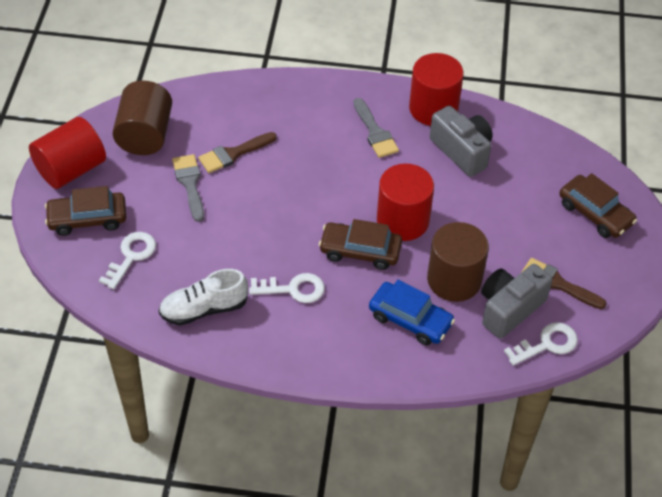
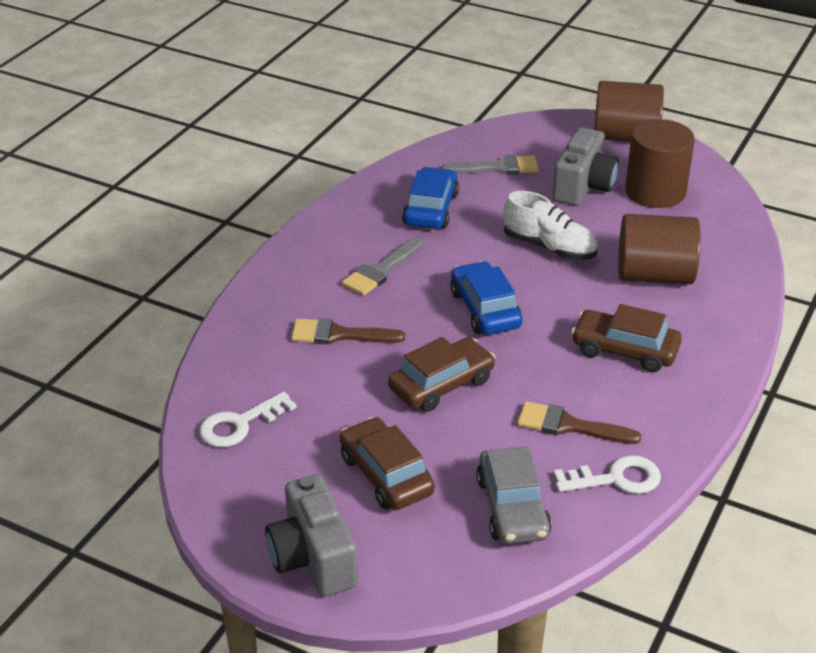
blue car: [369,280,455,346] = 1 -> [402,167,459,229] [450,261,522,335] = 2
brown cylinder: [112,80,172,155] [427,222,489,302] = 2 -> [594,81,664,142] [618,214,701,284] [625,119,695,208] = 3
grey car: none = 0 -> [476,446,552,544] = 1
red cylinder: [29,117,106,189] [377,164,434,241] [409,53,464,126] = 3 -> none = 0
white key: [99,232,156,289] [249,273,325,303] [504,322,578,366] = 3 -> [199,391,297,447] [554,455,661,494] = 2

